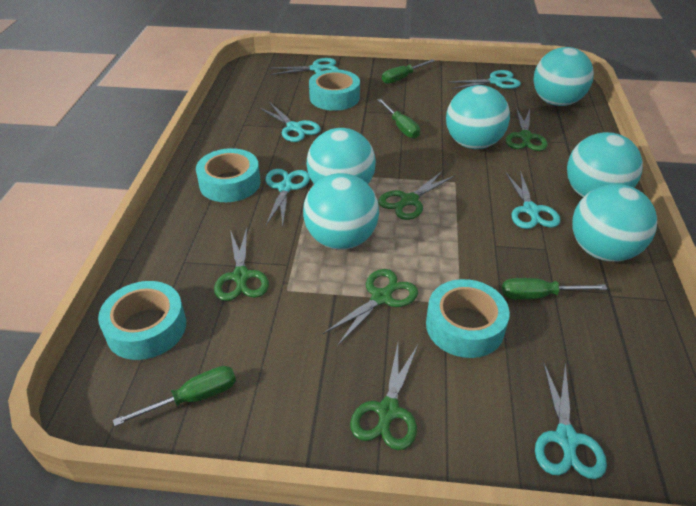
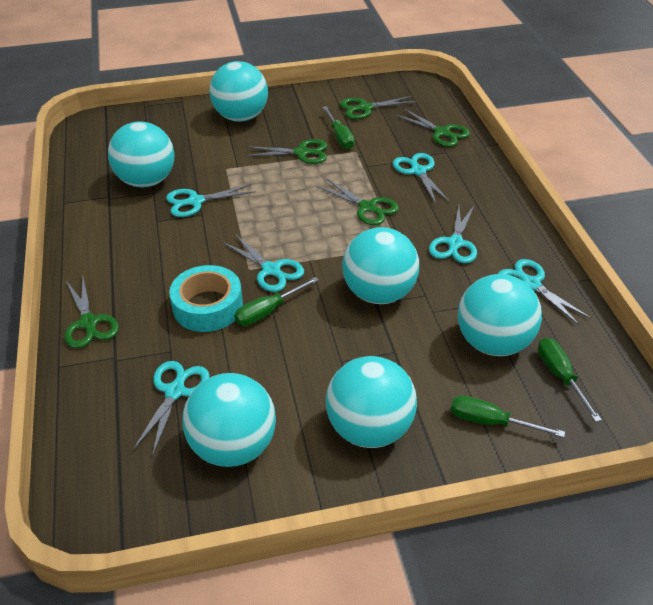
turquoise tape: [98,281,186,360] [196,148,261,202] [309,69,360,111] [426,279,510,358] = 4 -> [169,265,243,332] = 1

